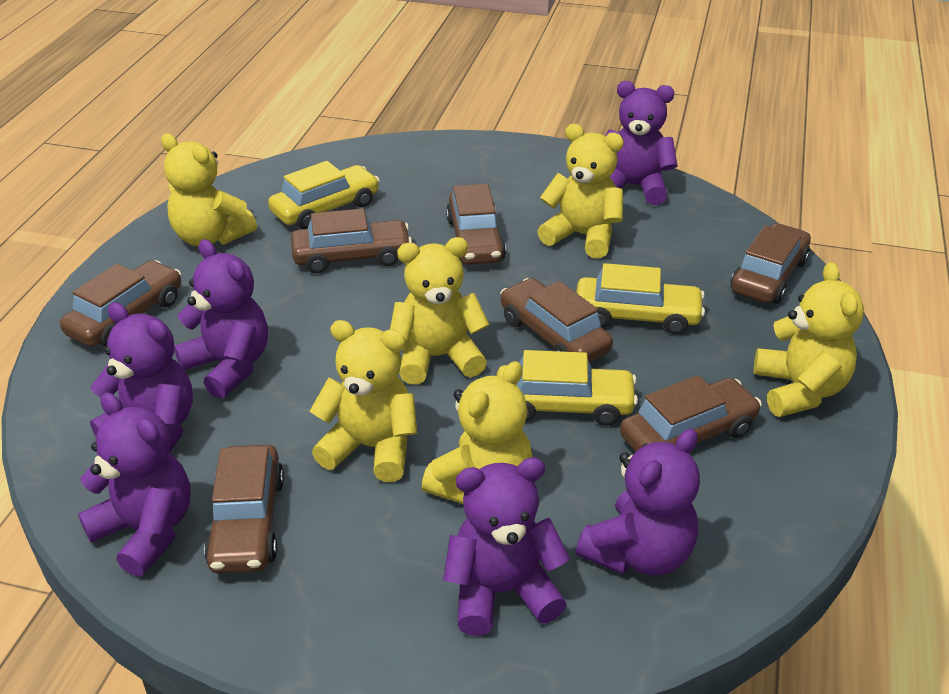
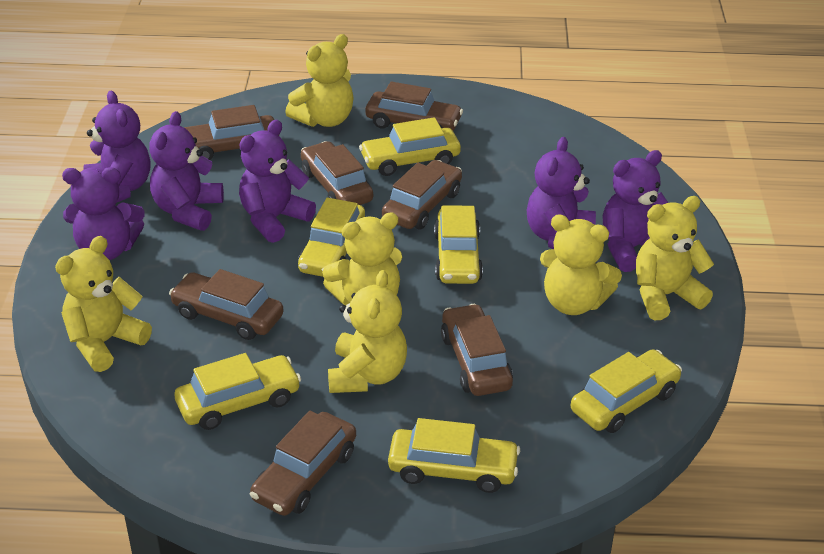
yellow car: [268,161,380,229] [496,350,638,426] [576,263,705,334] = 3 -> [174,353,301,430] [298,198,365,277] [359,117,461,176] [388,418,520,493] [434,206,483,284] [571,349,682,433] = 6

